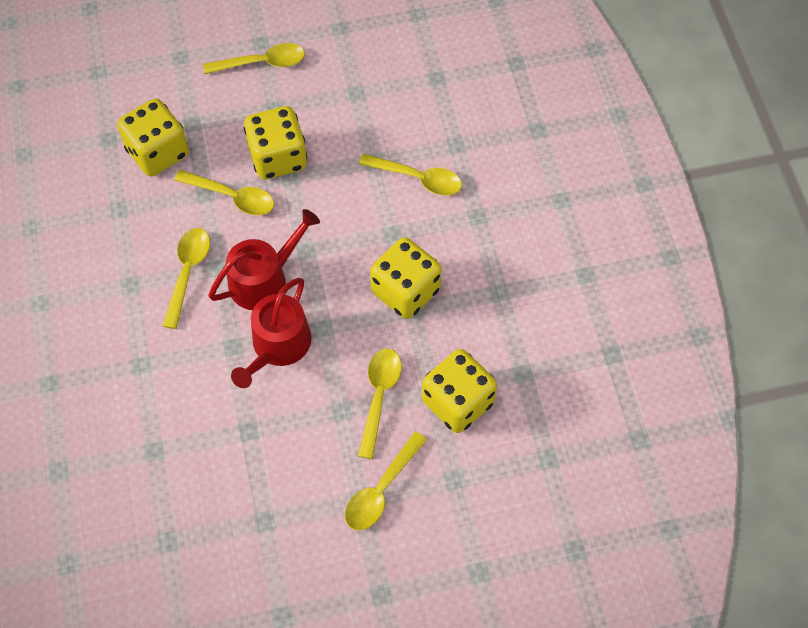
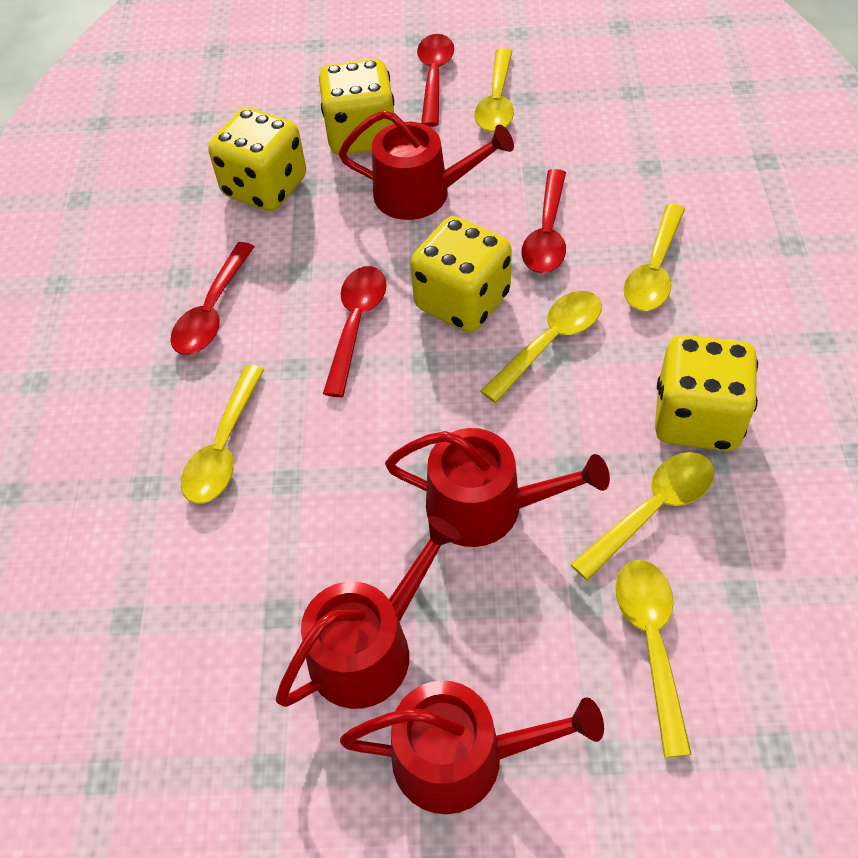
red spoon: none = 0 -> [170,242,255,355] [323,266,387,397] [417,34,454,127] [522,169,566,273] = 4
red watering can: [208,209,320,310] [231,278,312,388] = 2 -> [276,516,461,709] [339,110,514,220] [340,680,604,814] [385,428,610,547] = 4

